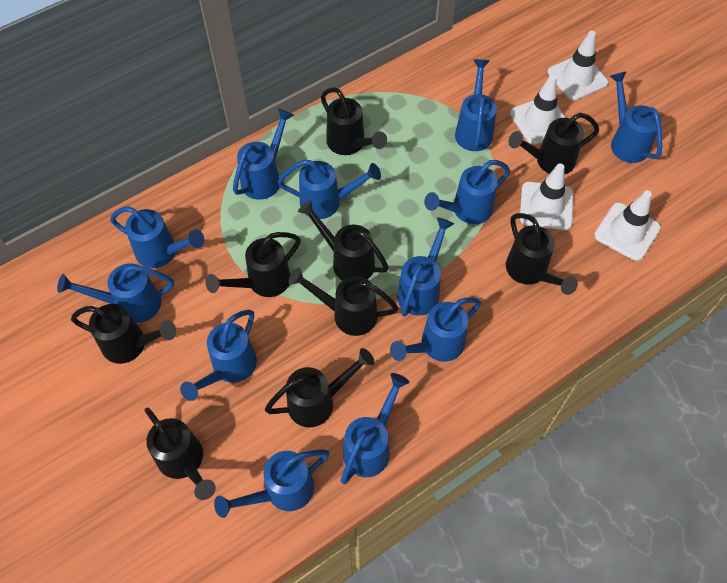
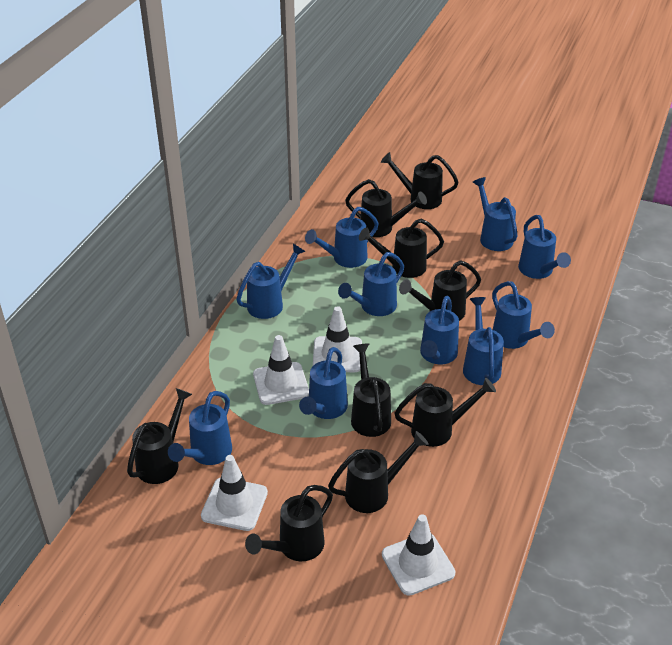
blue watering can: [57,263,174,323] [110,206,204,268] [180,310,257,401] [214,449,329,518] [233,108,294,200] [278,159,381,219] [341,373,409,484] [390,297,481,362] [397,217,454,316] [424,160,510,224] [455,59,497,151] [610,71,662,163] = 12 -> [168,391,232,465] [236,244,306,319] [299,347,348,419] [305,207,379,268] [338,252,404,316] [420,296,459,364] [463,297,504,385] [473,177,517,251] [492,281,555,349] [518,215,571,279] = 10

